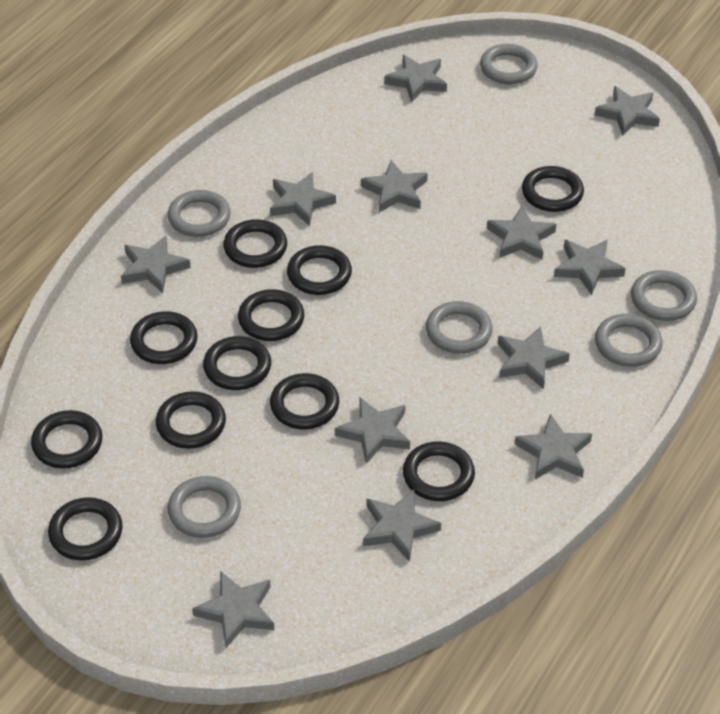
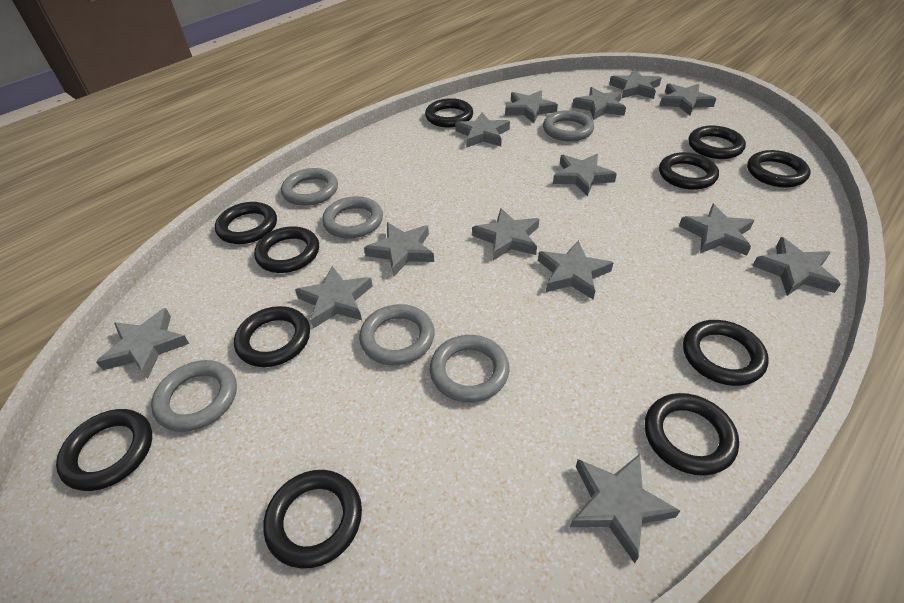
grey star: [121,236,191,293] [192,571,274,648] [270,172,336,226] [335,397,410,464] [361,160,428,212] [363,490,441,562] [384,55,447,102] [487,206,556,260] [498,326,570,389] [514,414,592,479] [554,239,626,295] [594,86,660,136] = 12 -> [96,308,189,379] [295,266,373,329] [364,223,434,276] [455,113,510,148] [472,208,539,261] [505,90,558,123] [538,240,613,300] [553,154,617,196] [570,454,680,563] [572,87,626,120] [609,69,661,99] [660,83,716,115] [679,204,754,256] [752,237,841,296] = 14

